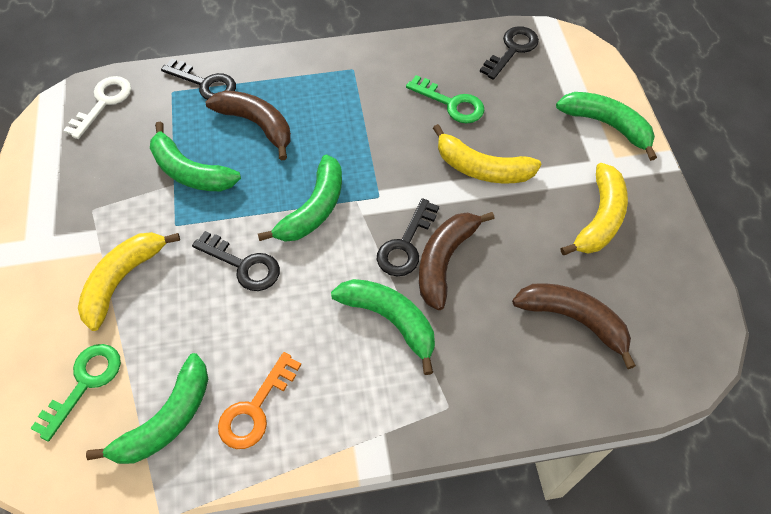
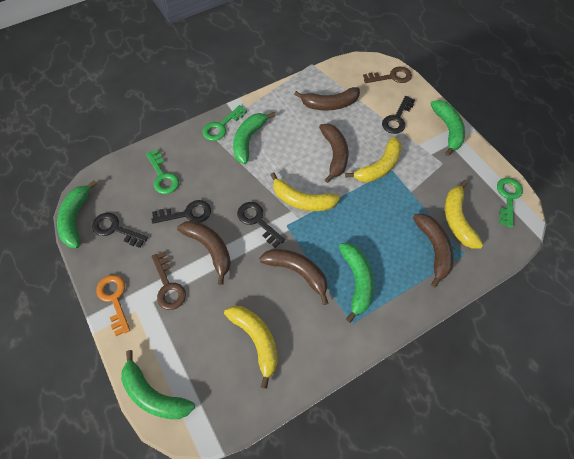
brown banana: [205,90,291,161] [419,212,495,310] [512,283,636,369] = 3 -> [177,221,231,285] [259,249,328,305] [294,87,360,111] [319,123,348,183] [413,213,454,288] = 5
brown key: none = 0 -> [152,252,186,310] [363,67,412,83] = 2
green key: [30,344,121,442] [406,75,484,123] = 2 -> [146,150,179,194] [203,105,247,141] [497,178,523,228] = 3
white key: [63,76,131,139] = 1 -> none = 0
yellow banana: [78,232,180,331] [433,124,541,183] [560,163,628,255] = 3 -> [224,306,278,389] [270,172,340,211] [345,137,402,182] [445,180,483,249] = 4

